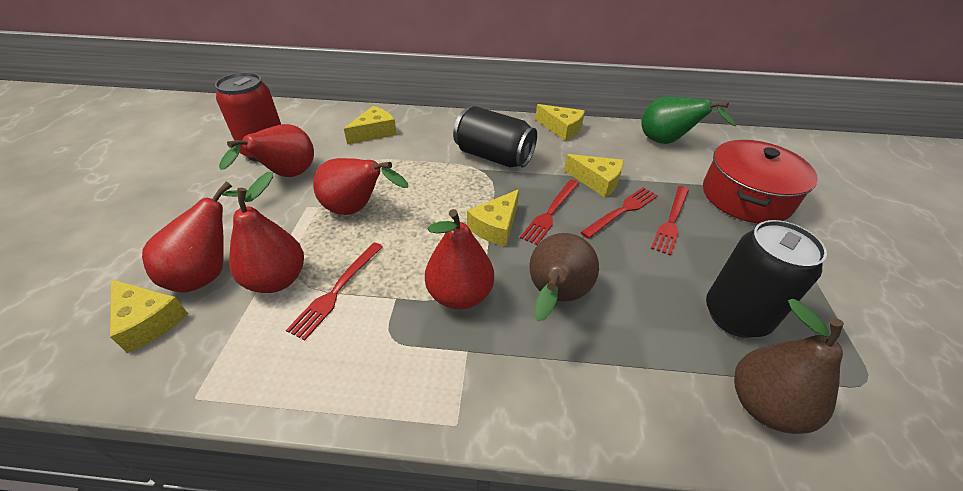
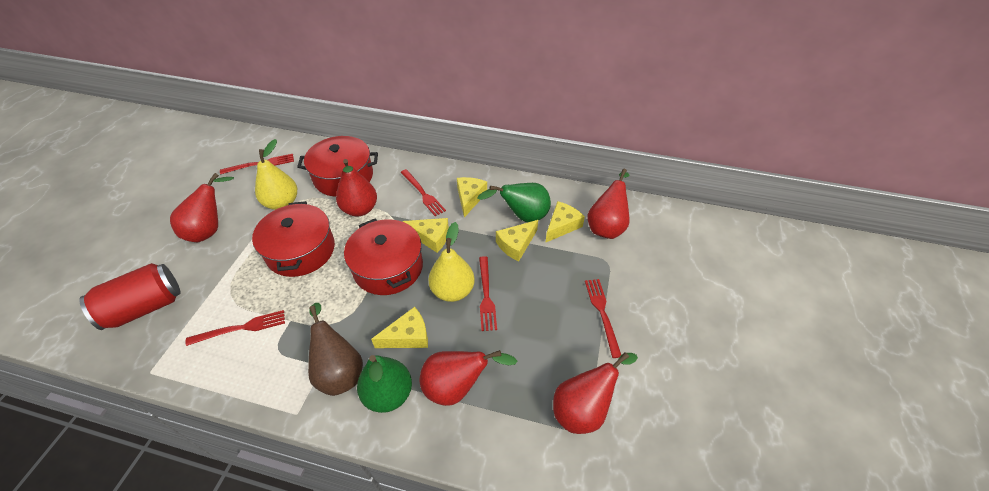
black can: [453,106,537,168] [706,220,827,338] = 2 -> none = 0
brown pear: [529,233,599,321] [734,299,844,434] = 2 -> [308,303,363,396] = 1
green pear: [641,96,736,144] = 1 -> [357,355,412,413] [478,183,551,222] = 2
red fork: [286,242,383,340] [520,180,579,245] [581,187,658,239] [651,186,689,256] = 4 -> [185,310,285,346] [220,154,294,174] [400,169,446,216] [479,256,497,331] [585,279,621,358] = 5
red pot: [703,140,818,224] = 1 -> [252,201,335,277] [297,136,378,197] [344,219,423,295] = 3
yellow pear: none = 0 -> [255,139,297,210] [428,222,475,302] = 2

